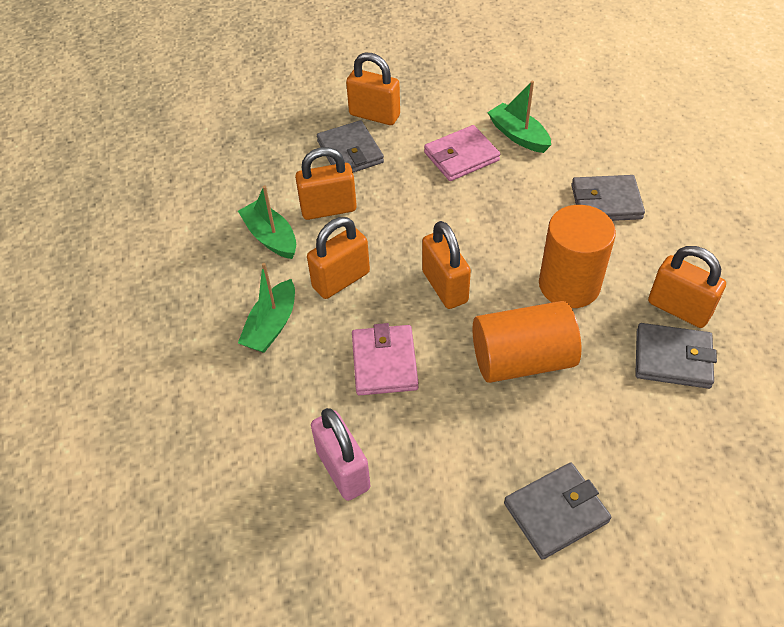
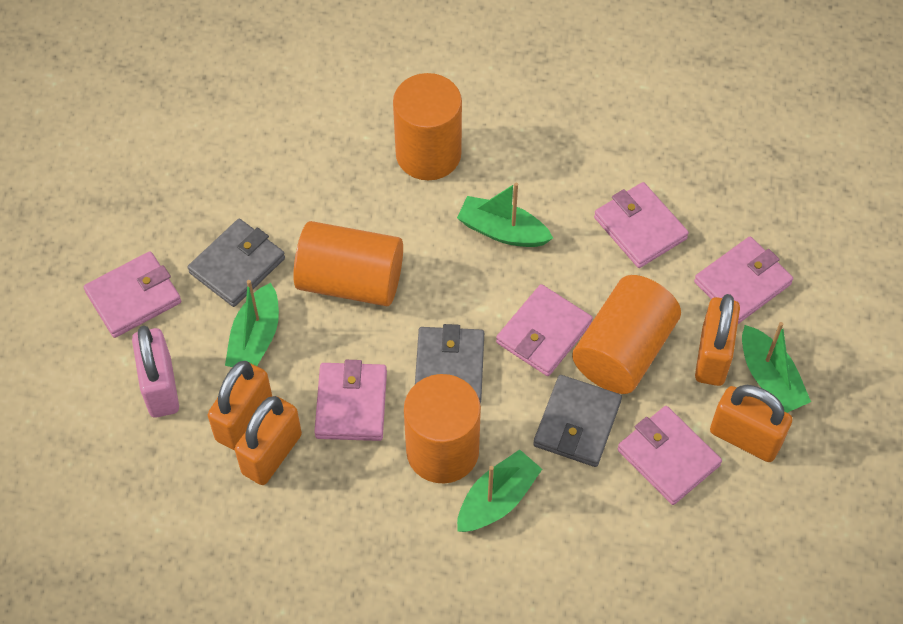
green boat: [238,185,296,259] [238,263,295,353] [487,81,551,153] = 3 -> [225,280,279,367] [457,183,553,247] [457,450,542,532] [742,322,811,413] = 4
grey wallet: [317,120,384,172] [504,462,611,560] [571,175,645,221] [635,323,717,389] = 4 -> [188,219,285,307] [415,324,484,403] [533,375,622,467] = 3
orange cylinder: [473,301,581,383] [539,205,616,308] = 2 -> [293,221,403,306] [393,73,462,180] [404,374,481,483] [572,275,681,394] = 4
orange padlock: [295,147,357,220] [307,217,370,299] [346,52,400,125] [422,221,471,309] [648,246,726,328] = 5 -> [208,361,272,450] [235,396,302,485] [695,294,740,386] [710,385,793,462] = 4
pink wallet: [352,323,419,395] [424,125,500,181] = 2 -> [84,251,181,338] [314,360,387,441] [496,284,593,376] [594,182,689,268] [617,406,722,505] [694,237,793,324] = 6

